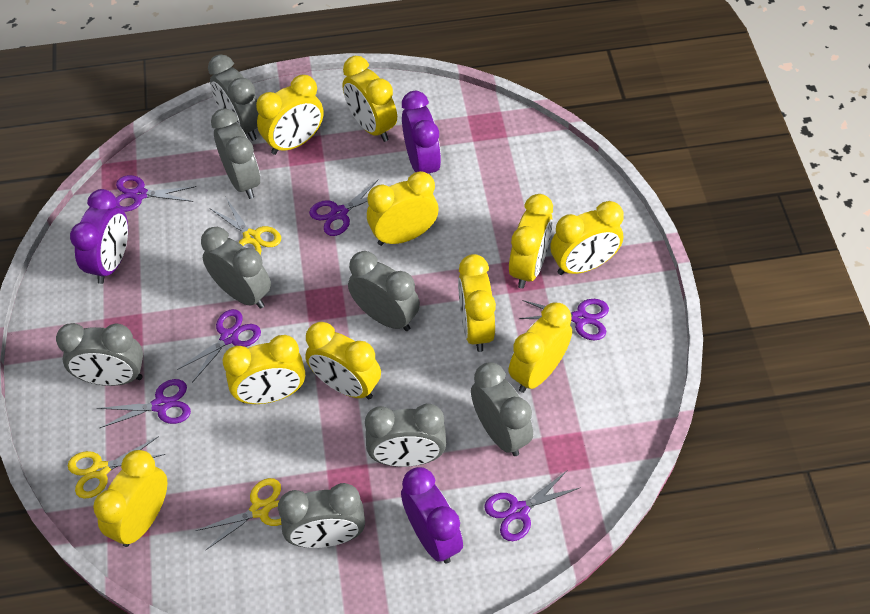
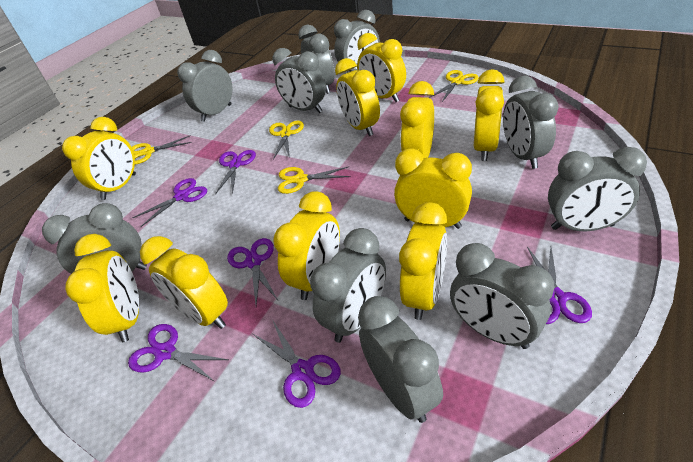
grey clock: [56,323,143,386] [201,227,271,309] [208,54,259,141] [211,108,260,199] [278,483,365,548] [348,251,420,331] [365,404,446,467] [471,362,533,456] = 8 -> [42,203,147,274] [177,50,233,122] [272,48,326,113] [298,25,335,94] [310,228,386,343] [334,10,380,73] [358,296,443,423] [450,243,554,349] [503,76,559,169] [548,147,647,231] = 10
purple clock: [70,189,128,284] [401,467,463,564] [402,91,441,176] = 3 -> none = 0
yellow scissors: [68,436,165,499] [195,478,281,551] [211,198,281,255] = 3 -> [132,135,192,164] [269,121,304,159] [278,167,351,194] [429,70,479,102] = 4

